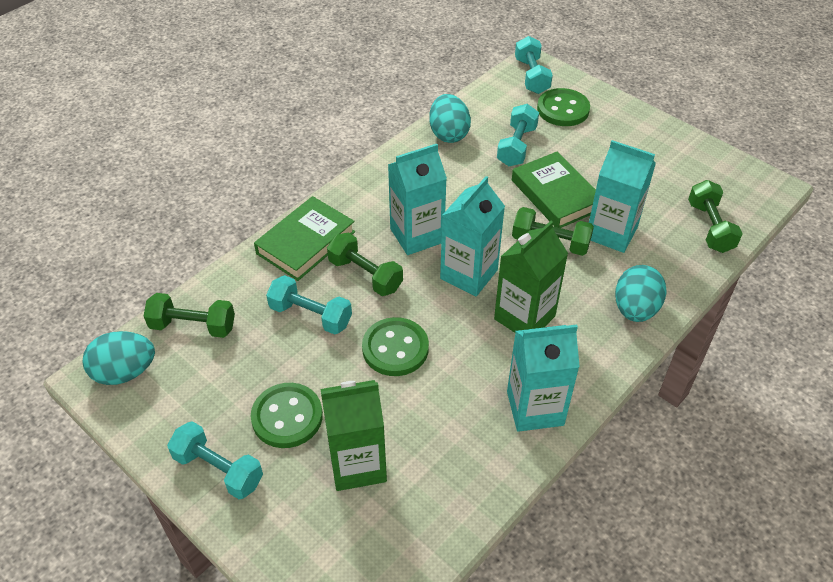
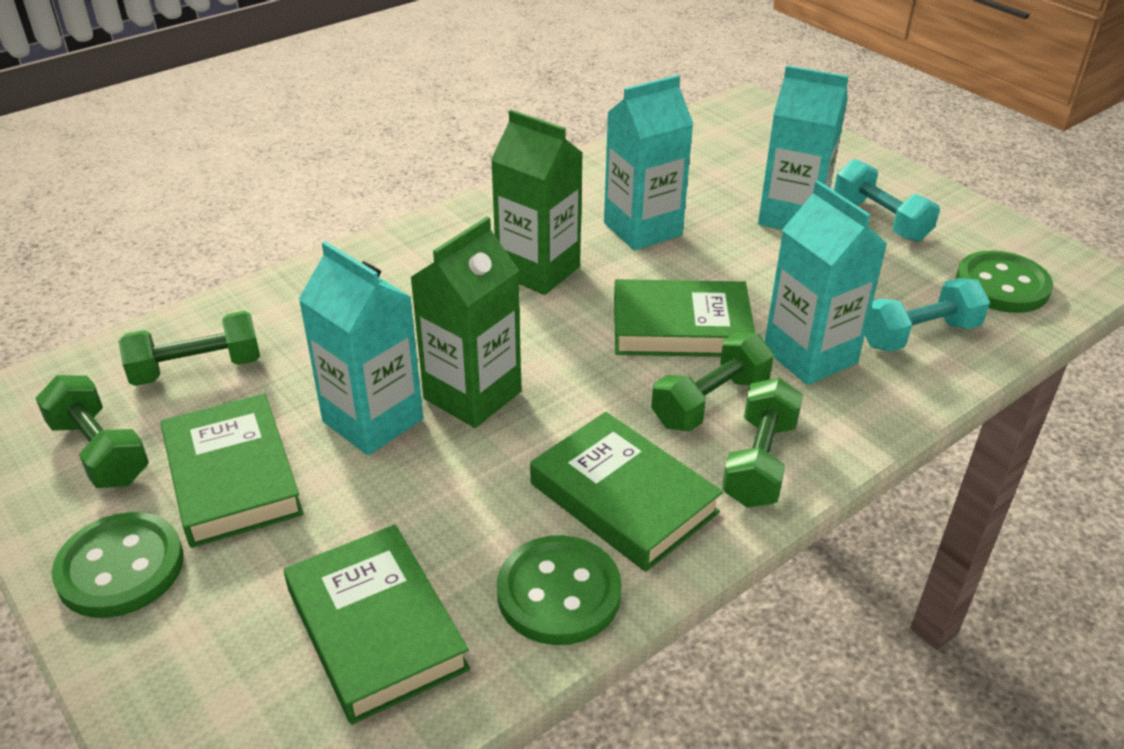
green book: [254,196,355,281] [512,152,596,228] = 2 -> [160,394,304,548] [284,525,470,724] [530,412,723,572] [614,279,755,357] = 4
turquoise dumbbell: [167,421,263,499] [266,275,352,335] [497,104,539,166] [515,36,553,94] = 4 -> [834,159,940,242] [865,278,990,352] = 2
turquoise egg: [83,331,155,385] [429,94,471,143] [615,265,667,322] = 3 -> none = 0

